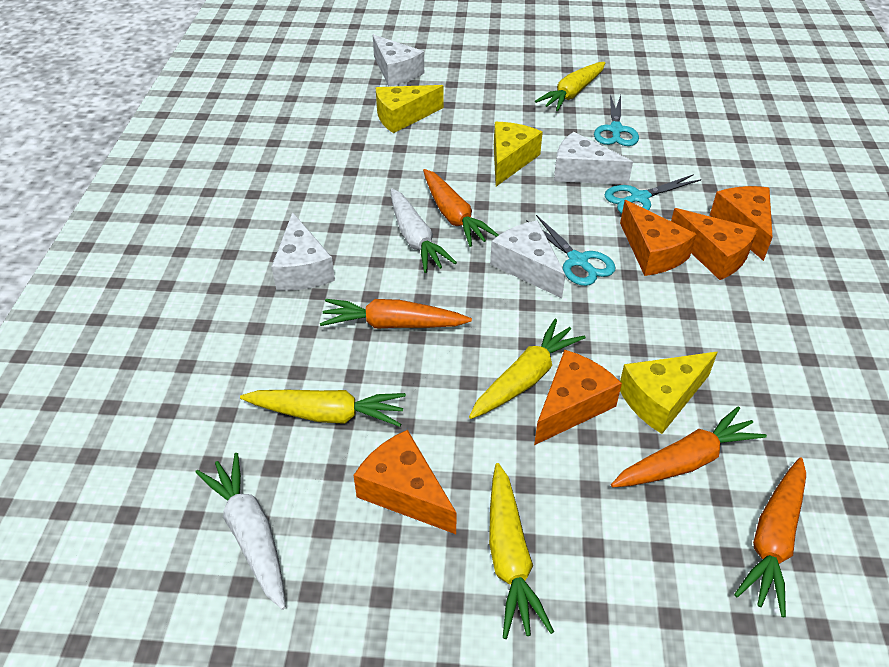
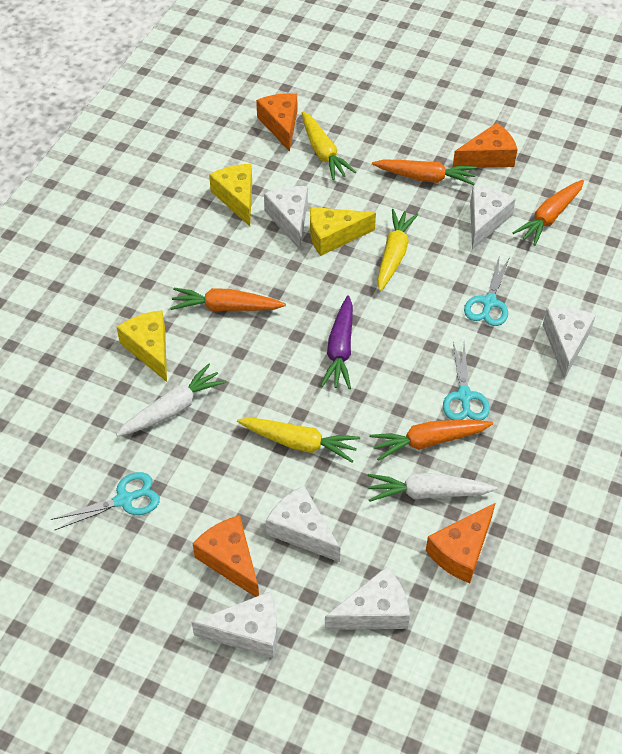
orange cheese: [354,430,457,534] [534,350,622,445] [620,200,696,276] [671,208,758,280] [710,186,773,261] = 5 -> [193,515,259,597] [256,93,297,152] [426,503,495,583] [453,123,518,168] = 4
purple carrot: none = 0 -> [321,295,353,389] = 1
white cheese: [271,212,335,291] [373,35,424,87] [490,220,565,298] [554,132,633,185] = 4 -> [191,591,278,658] [264,186,308,250] [266,485,340,562] [325,566,410,630] [470,186,516,250] [543,307,596,379] = 6
yellow carrot: [240,390,406,427] [469,319,586,419] [489,463,554,639] [535,62,605,111] = 4 -> [237,417,360,462] [302,112,356,180] [377,209,418,291] = 3

